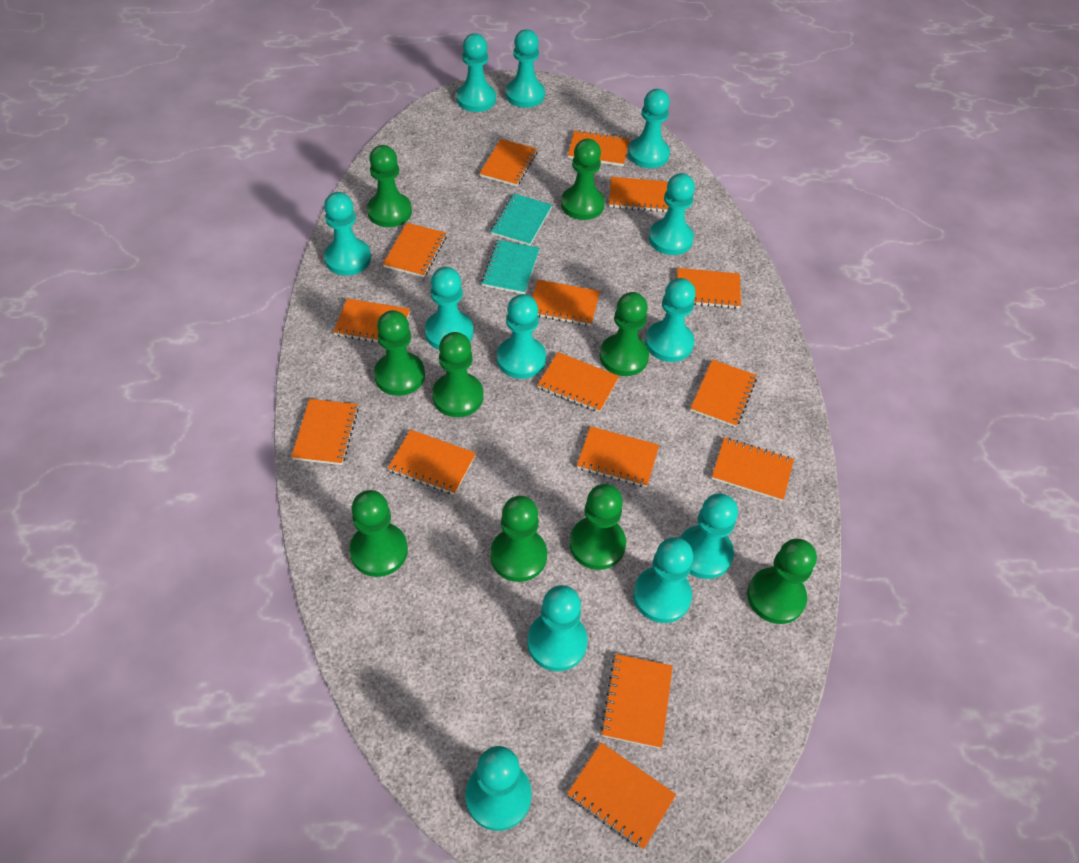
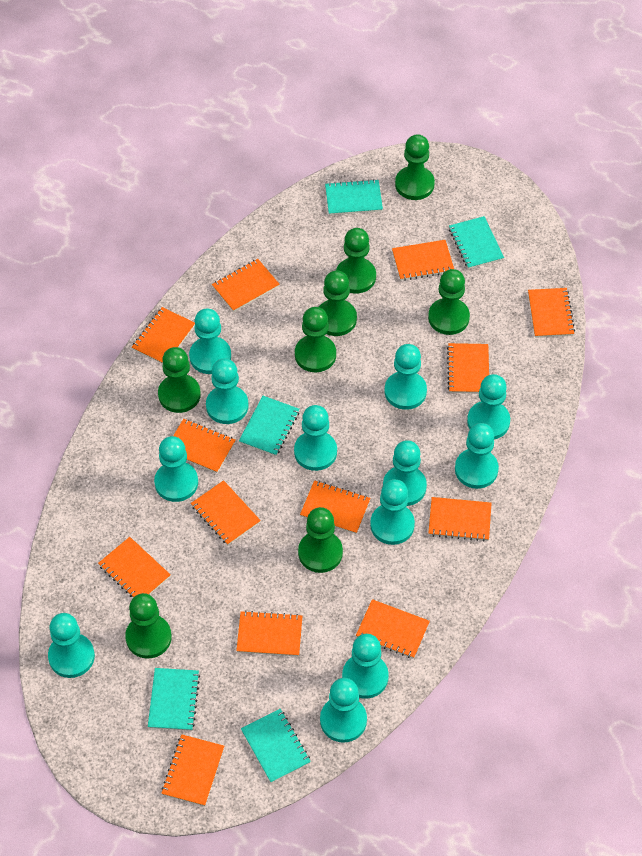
green pawn: [350,490,408,577] [367,145,412,227] [374,310,425,396] [432,332,483,417] [490,496,547,582] [561,139,605,220] [569,484,626,570] [600,292,649,376] [747,539,817,624] = 9 -> [125,593,172,659] [158,347,201,413] [295,307,336,372] [298,507,343,573] [319,271,357,336] [336,228,376,294] [395,134,435,200] [428,269,470,335] = 8
orange notebook: [291,399,359,465] [333,298,410,343] [383,223,447,277] [388,430,476,495] [479,139,537,187] [532,280,600,326] [537,352,619,413] [567,742,676,849] [568,130,629,166] [577,426,659,487] [601,654,673,749] [609,177,669,212] [677,268,741,309] [690,359,757,427] [712,438,794,501] = 15 -> [98,537,171,597] [132,307,195,364] [161,734,224,806] [173,419,236,473] [191,480,261,545] [212,259,280,312] [236,611,303,656] [300,480,371,534] [356,599,430,659] [392,240,454,281] [428,497,492,542] [447,343,489,393] [528,288,575,338] = 13
turquoise notebook: [481,240,540,294] [491,194,552,246] = 2 -> [148,668,200,731] [239,396,300,456] [241,709,311,783] [325,179,383,215] [449,216,504,269] = 5

